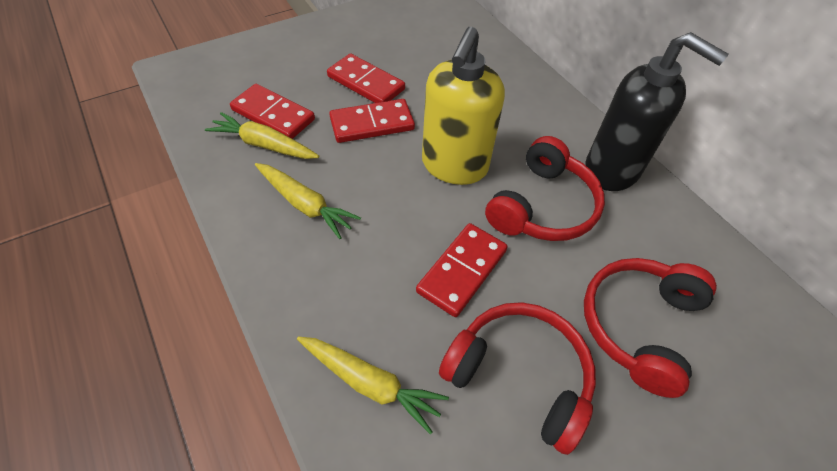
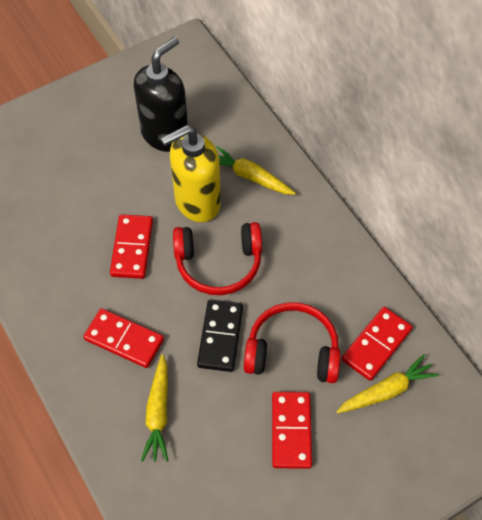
black domino: none = 0 -> [197,299,243,372] = 1
red headphones: [439,302,596,455] [485,136,605,241] [584,258,717,398] = 3 -> [173,222,262,295] [244,302,341,383] = 2

